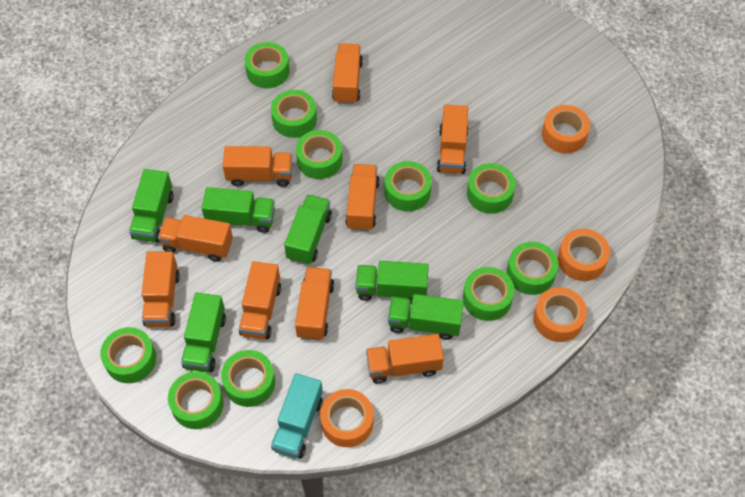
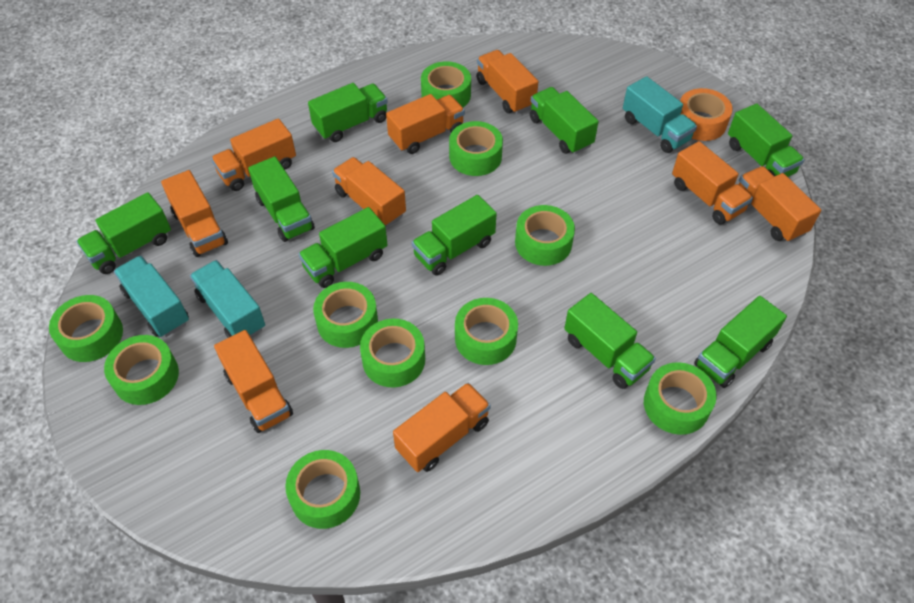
green truck: [129,169,173,242] [181,293,226,372] [202,187,275,233] [284,194,332,265] [355,261,429,304] [388,294,464,340] = 6 -> [76,192,171,274] [248,157,315,242] [298,207,387,288] [308,83,388,142] [412,195,497,276] [530,87,599,154] [564,293,656,389] [694,296,787,388] [728,104,805,177] = 9
orange tape: [320,389,373,447] [533,287,587,342] [542,105,590,153] [558,229,610,281] = 4 -> [680,88,733,141] = 1
turquoise truck: [271,373,323,459] = 1 -> [114,256,189,337] [190,260,265,338] [623,76,697,153] = 3

